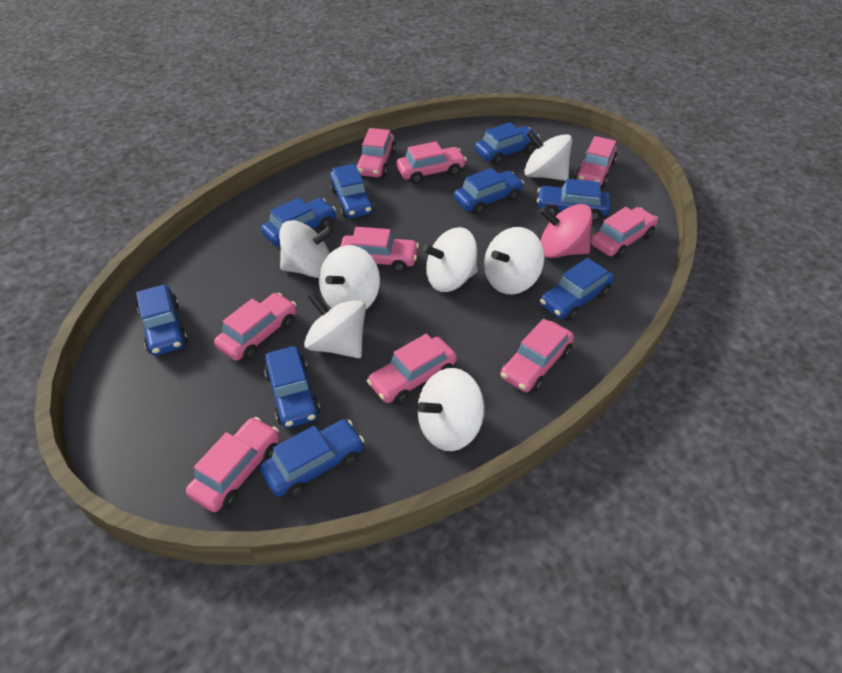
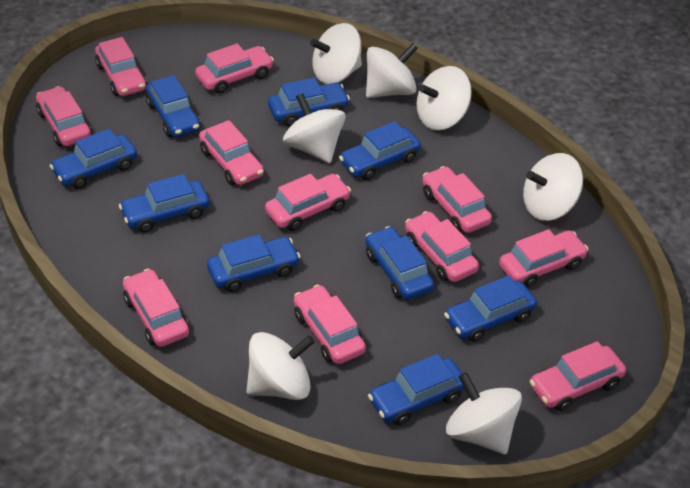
pink car: [186,417,279,512] [214,293,297,361] [340,227,419,272] [356,128,396,177] [367,334,457,405] [397,141,467,184] [501,319,574,392] [575,136,617,187] [591,207,658,258] = 9 -> [36,86,92,147] [95,37,147,96] [123,269,189,347] [195,44,274,94] [199,120,264,185] [265,174,351,231] [294,285,366,364] [405,211,479,282] [422,166,492,233] [499,229,588,288] [530,341,626,411] = 11
pink spinning top: [539,204,593,258] = 1 -> none = 0

